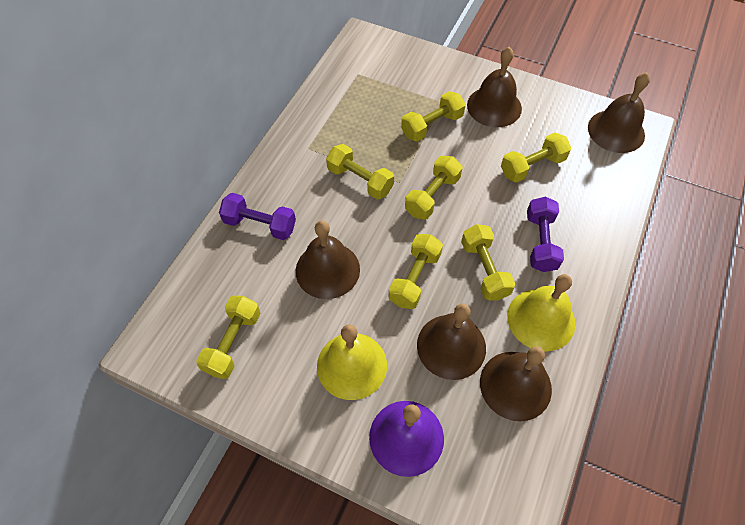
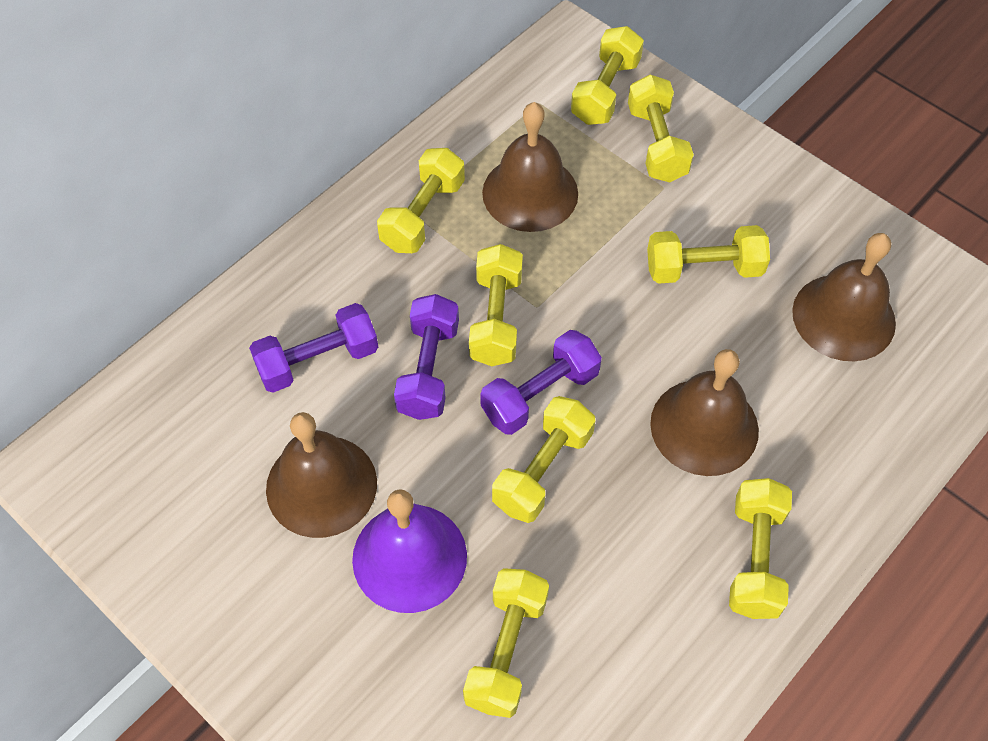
brown bell: [296,221,360,299] [417,304,486,380] [467,47,522,127] [480,347,552,421] [588,72,650,153] = 5 -> [266,412,377,538] [482,102,578,232] [650,349,759,476] [792,233,896,361] = 4
purple dumbbell: [219,193,296,240] [527,197,564,272] = 2 -> [249,303,378,393] [394,294,459,420] [480,330,602,435] = 3
yellow bell: [317,324,387,400] [507,274,575,352] = 2 -> none = 0
yellow dumbbell: [196,295,260,379] [326,144,394,199] [389,234,443,309] [401,91,466,142] [405,156,463,220] [461,224,515,300] [501,133,571,183] = 7 -> [377,148,465,253] [463,568,549,718] [469,244,523,366] [492,396,595,523] [571,26,644,125] [628,75,694,182] [647,225,770,284] [729,478,792,619] = 8

